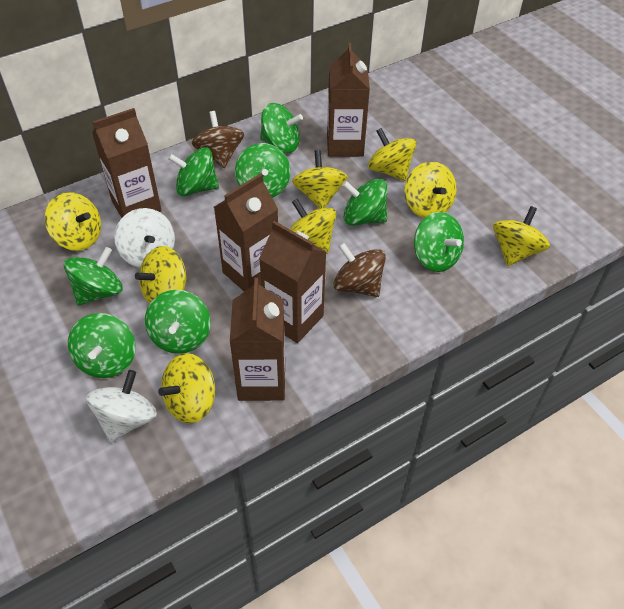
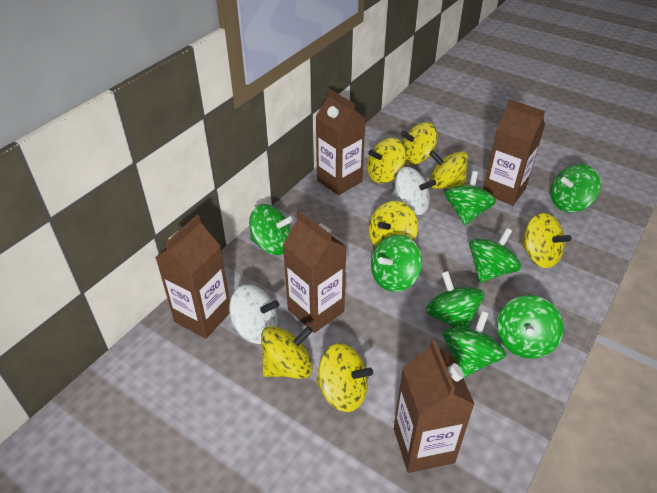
brown spinning top: [192,111,244,168] [334,243,386,297] = 2 -> none = 0
yellow spinning top: [45,192,101,251] [135,246,187,303] [158,353,215,424] [290,199,336,254] [292,150,348,209] [368,128,416,181] [404,161,457,218] [493,206,550,266] = 8 -> [261,326,313,379] [317,343,373,412] [367,138,406,183] [369,201,418,248] [401,122,438,165] [429,150,468,189] [520,213,572,268] = 7

